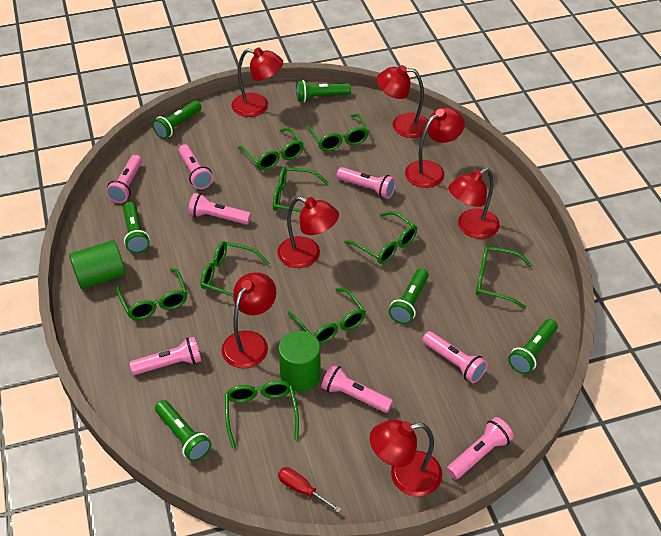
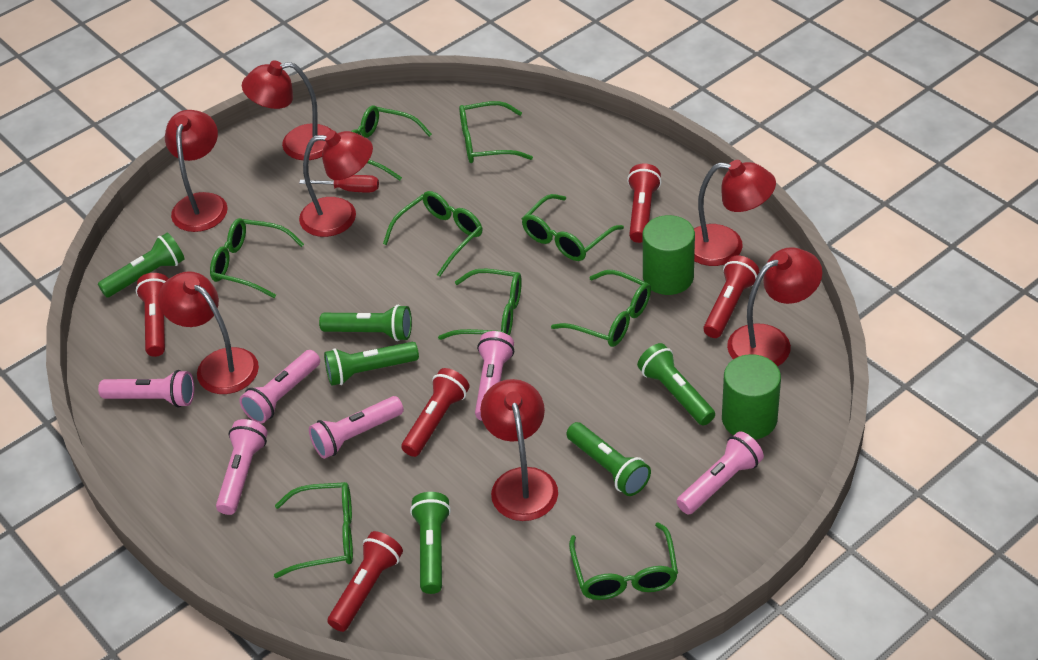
pink flashlight: [106,155,142,203] [129,336,202,375] [178,144,213,189] [188,193,251,225] [321,364,393,413] [337,167,396,199] [422,331,488,383] [447,417,514,480] = 8 -> [98,370,194,407] [216,419,268,515] [239,350,320,424] [309,396,404,459] [475,331,514,421] [676,431,764,515] = 6
red flashlight: none = 0 -> [136,273,169,357] [327,531,403,632] [401,368,470,457] [627,163,662,243] [703,256,759,338] = 5

